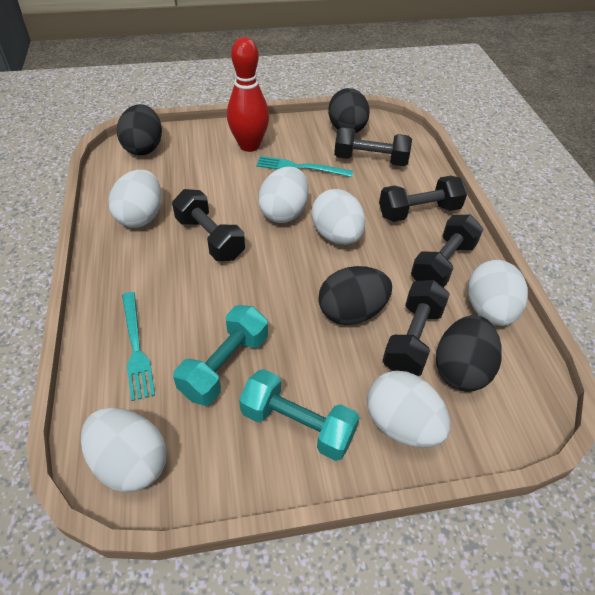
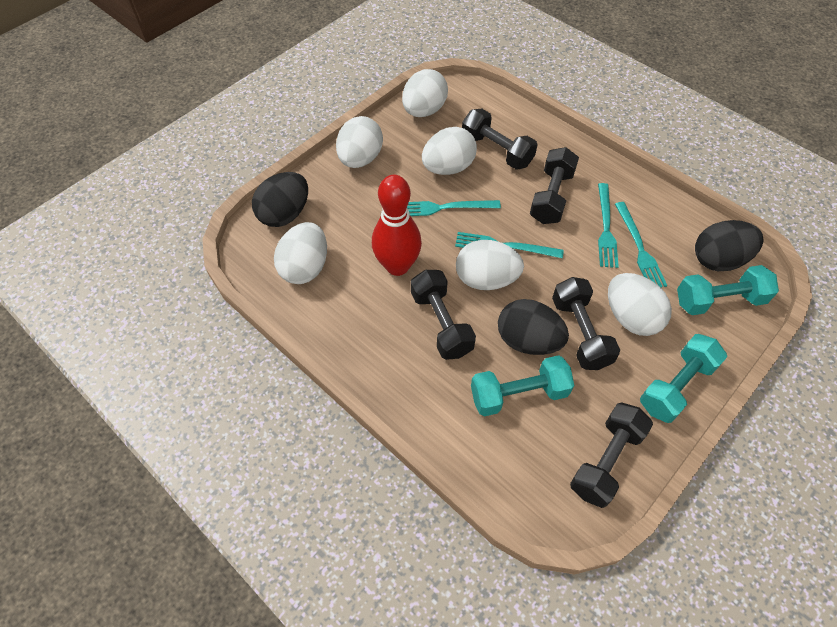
black egg: [117,104,162,156] [318,266,392,325] [328,88,370,133] [436,315,502,392] = 4 -> [252,172,308,227] [498,299,569,355] [695,220,763,271] = 3
turquoise dumbbell: [173,305,268,406] [239,369,360,461] = 2 -> [471,355,574,417] [640,334,727,423] [677,265,779,315] = 3
turquoise fork: [122,292,155,401] [256,156,353,177] = 2 -> [407,200,501,216] [455,232,564,258] [598,183,619,268] [615,202,667,288] = 4

